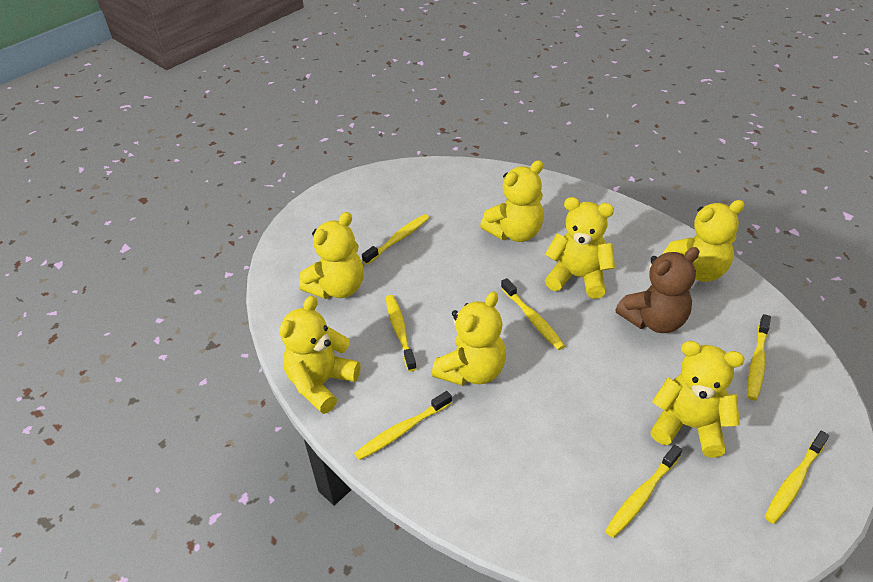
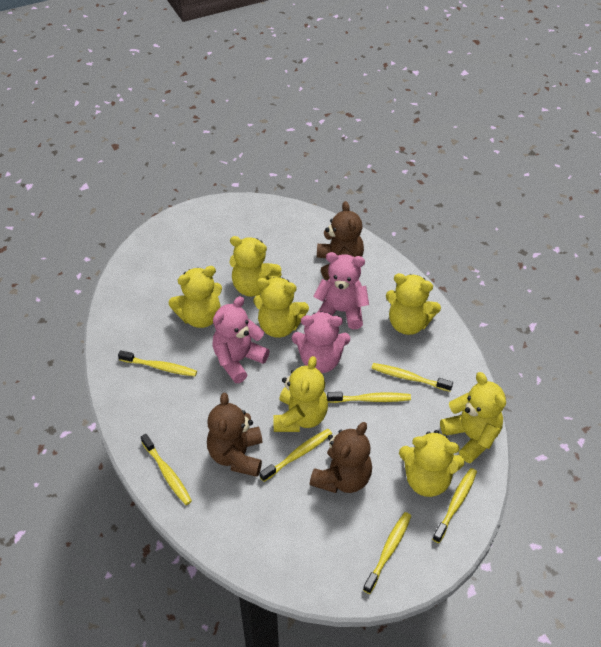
brown teddy bear: [616,247,700,333] = 1 -> [207,393,263,477] [310,422,372,493] [317,201,364,280] = 3
pink teddy bear: none = 0 -> [212,296,270,383] [292,311,350,373] [313,252,369,329] = 3

